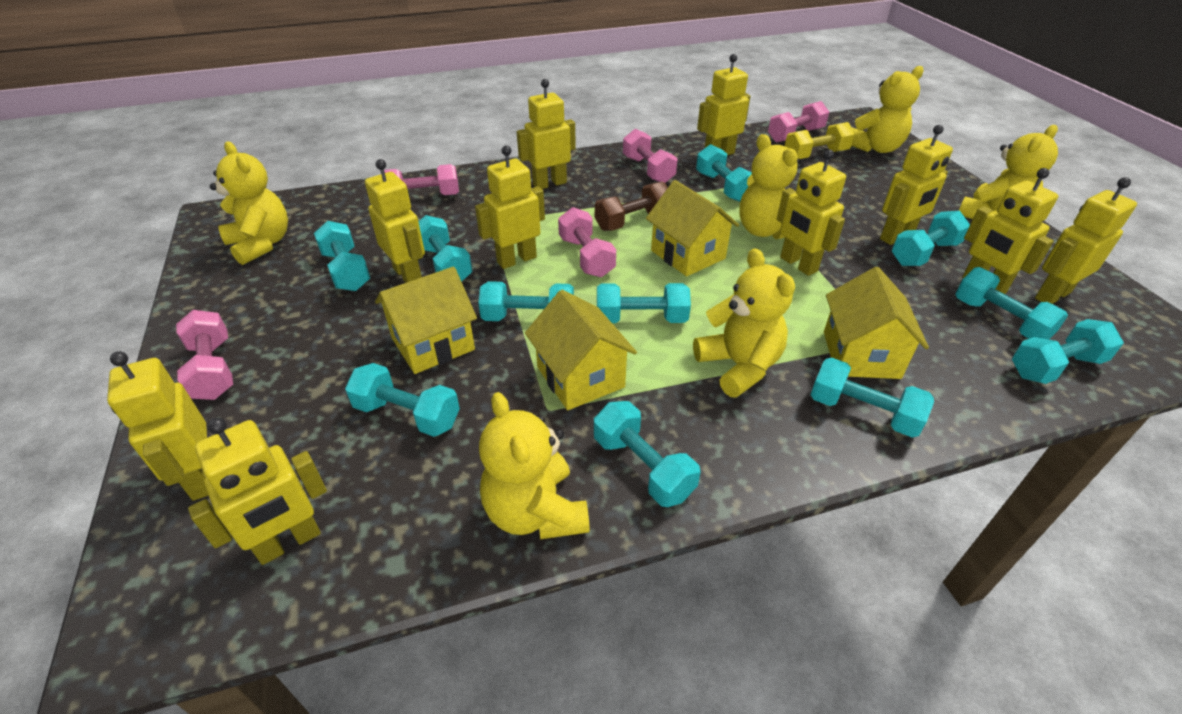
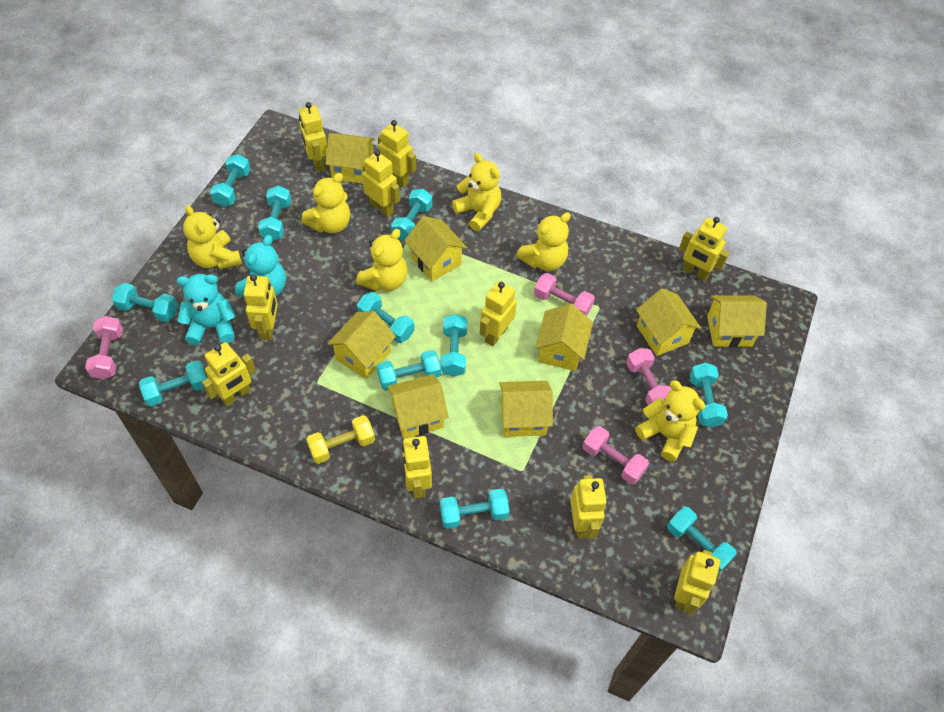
brown dumbbell: [595,181,668,231] = 1 -> none = 0
pink dumbbell: [176,310,233,400] [384,164,459,195] [558,207,616,277] [623,129,678,183] [768,101,829,142] = 5 -> [85,316,123,380] [534,273,595,316] [582,426,649,484] [626,348,672,405] = 4
turquoise teddy bear: none = 0 -> [177,274,236,345] [235,235,286,297] = 2
yellow house: [375,267,477,374] [525,290,637,410] [646,180,739,276] [824,267,929,379] = 4 -> [326,133,376,184] [327,311,396,379] [387,374,449,439] [404,216,467,281] [499,381,553,437] [535,304,593,371] [636,288,701,356] [707,295,767,348] = 8

